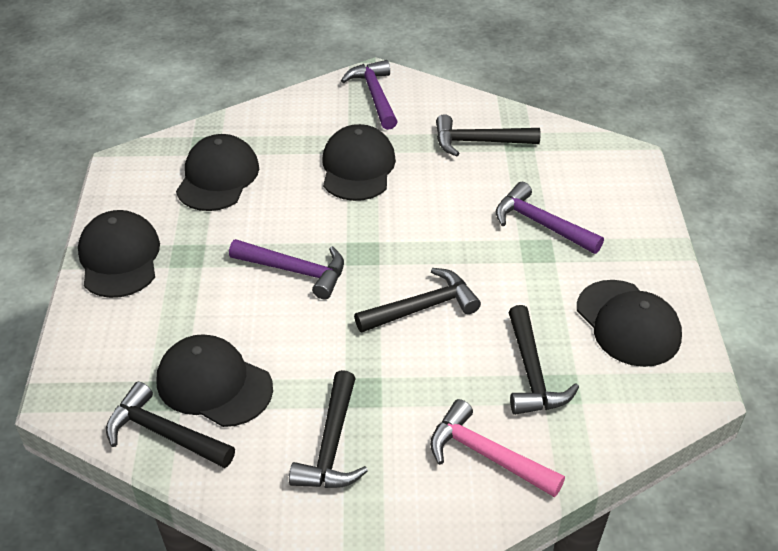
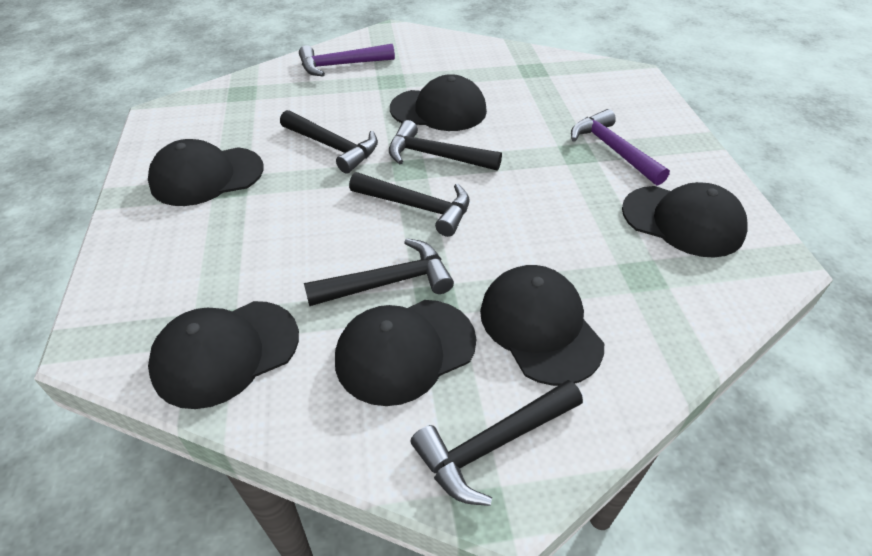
black cap: [78,210,160,298] [156,334,273,427] [176,134,259,211] [322,124,396,201] [577,280,682,367] = 5 -> [148,139,264,206] [148,301,299,409] [335,300,476,406] [390,74,487,131] [480,265,604,386] [622,182,748,257] = 6
pink hammer: [430,399,565,497] = 1 -> none = 0
purple hammer: [229,239,344,300] [341,60,398,130] [495,182,604,254] = 3 -> [299,44,395,76] [571,109,670,186] = 2

